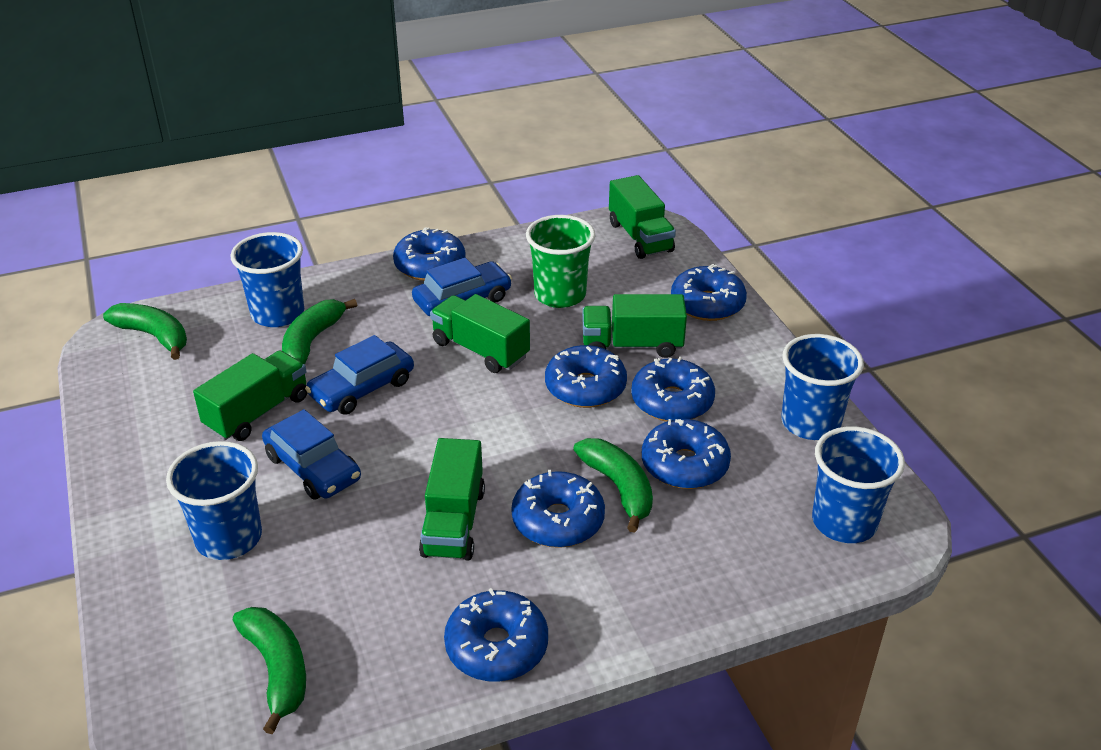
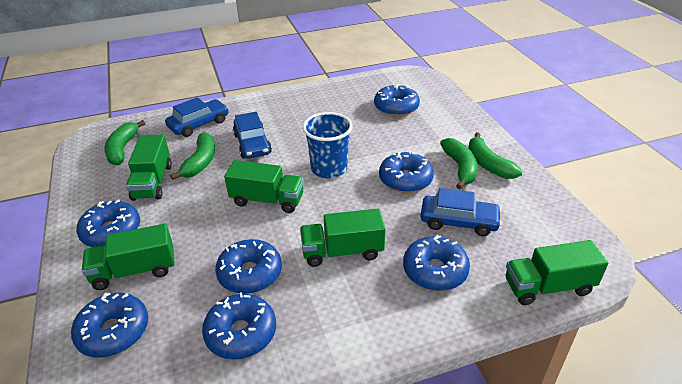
blue cup: [166,441,262,560] [230,232,304,327] [781,334,864,440] [812,426,905,543] = 4 -> [302,112,353,178] = 1
green cup: [526,215,596,308] = 1 -> none = 0

